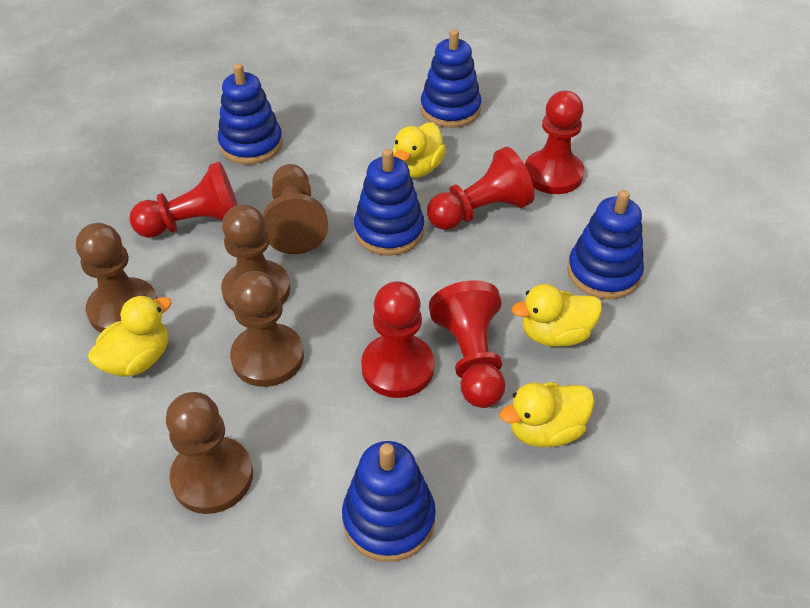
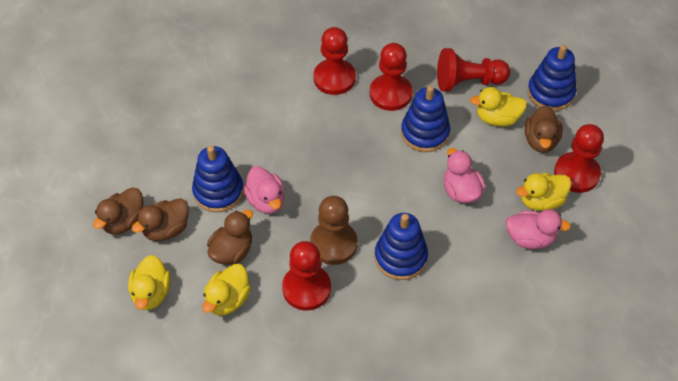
blue stacking toy: [218,63,283,165] [342,441,436,562] [354,149,424,256] [421,29,481,128] [567,190,644,299] = 5 -> [192,146,244,212] [375,213,428,280] [401,86,450,152] [527,45,576,111] = 4
brown duck: none = 0 -> [93,187,144,234] [132,198,189,241] [207,210,253,265] [525,105,563,153] = 4
brown pawn: [76,223,157,333] [166,392,253,514] [221,204,290,311] [230,271,304,387] [263,164,328,254] = 5 -> [310,196,358,265] = 1
pink duck: none = 0 -> [243,166,285,214] [444,148,486,203] [506,209,571,249] = 3

